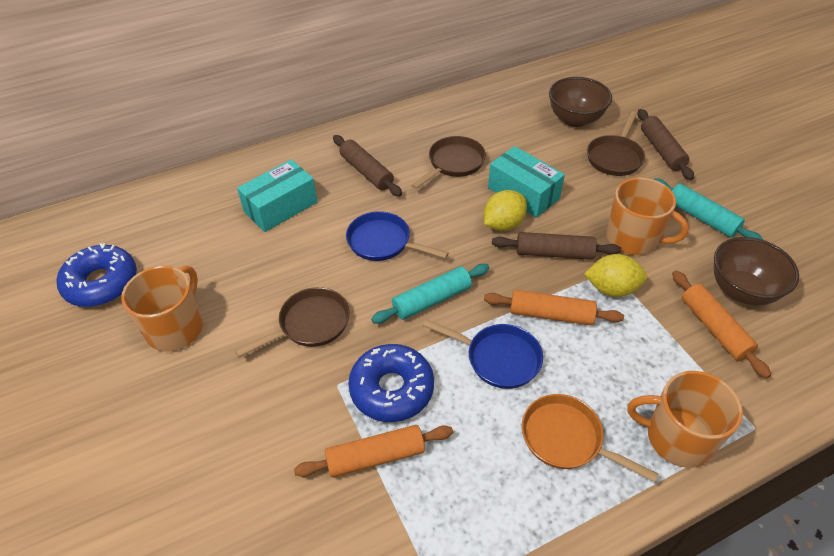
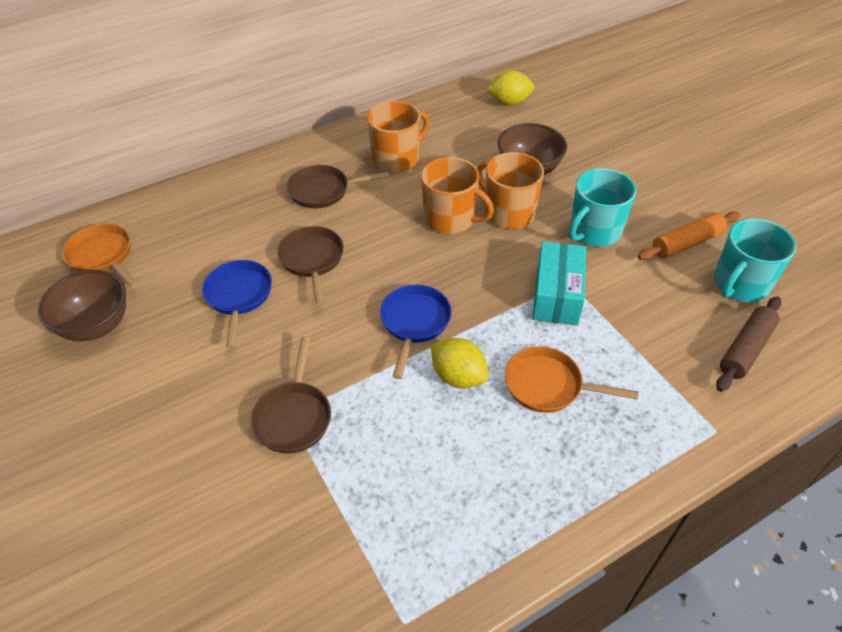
blue donut: [57,243,137,307] [348,344,434,422] = 2 -> none = 0
brown rolling pin: [333,135,402,197] [492,232,622,260] [638,109,694,180] = 3 -> [716,296,781,392] = 1
orange pan: [522,394,658,482] = 1 -> [62,224,139,287] [505,346,639,413] = 2
orange rolling pin: [294,425,453,477] [484,290,624,325] [672,271,771,379] = 3 -> [637,212,740,260] = 1
turquoise box: [237,160,317,232] [488,146,565,218] = 2 -> [533,241,586,325] = 1
turquoise mug: none = 0 -> [569,168,636,247] [714,218,796,302] = 2
turquoise rolling pin: [371,264,489,324] [653,178,763,240] = 2 -> none = 0

